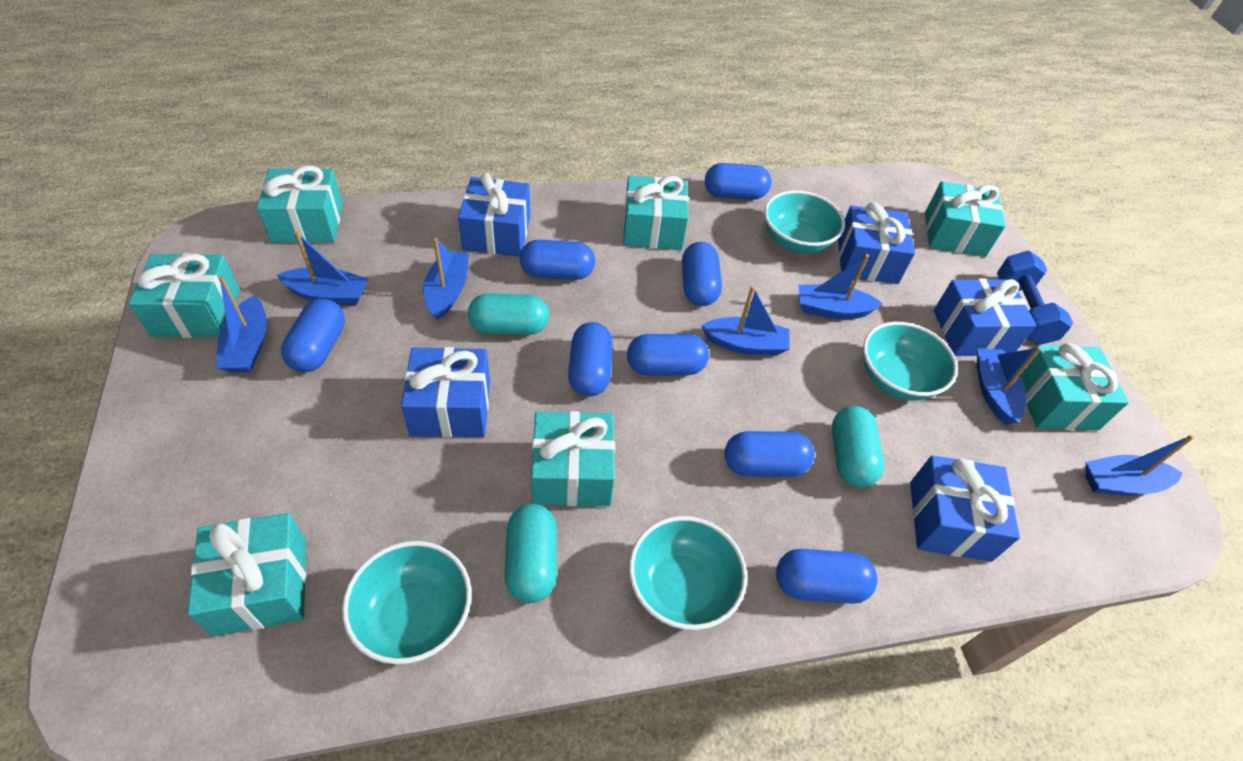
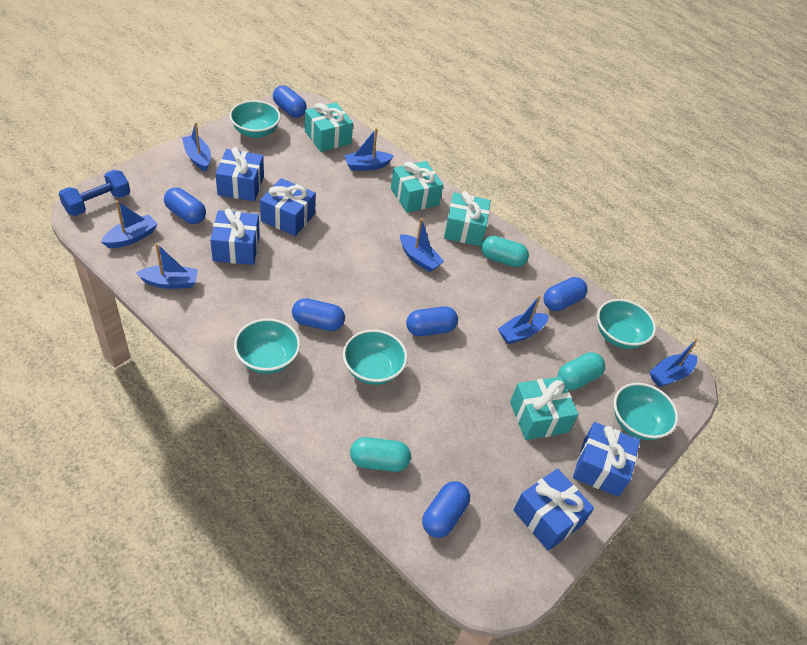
blue capsule: [281,299,345,372] [520,240,595,280] [568,322,613,397] [627,334,709,375] [682,242,722,306] [705,163,771,200] [725,431,815,477] [776,549,877,604] = 8 -> [164,188,206,224] [273,85,307,118] [292,298,345,331] [406,306,458,336] [422,481,470,538] [544,277,587,311] = 6
turquoise bowl: [342,541,472,664] [629,516,747,630] [764,190,845,253] [863,322,958,401] = 4 -> [229,100,281,138] [234,318,300,374] [343,330,408,385] [597,299,656,349] [614,383,678,440] = 5
turquoise gift: [129,253,240,338] [187,513,306,637] [257,166,343,243] [531,411,615,506] [623,176,689,250] [925,181,1006,257] [1020,343,1129,430] = 7 -> [305,103,353,152] [391,161,443,213] [444,191,491,246] [510,377,578,440] = 4

